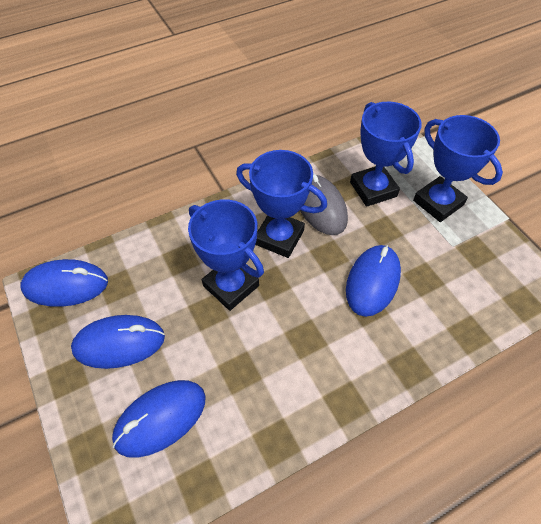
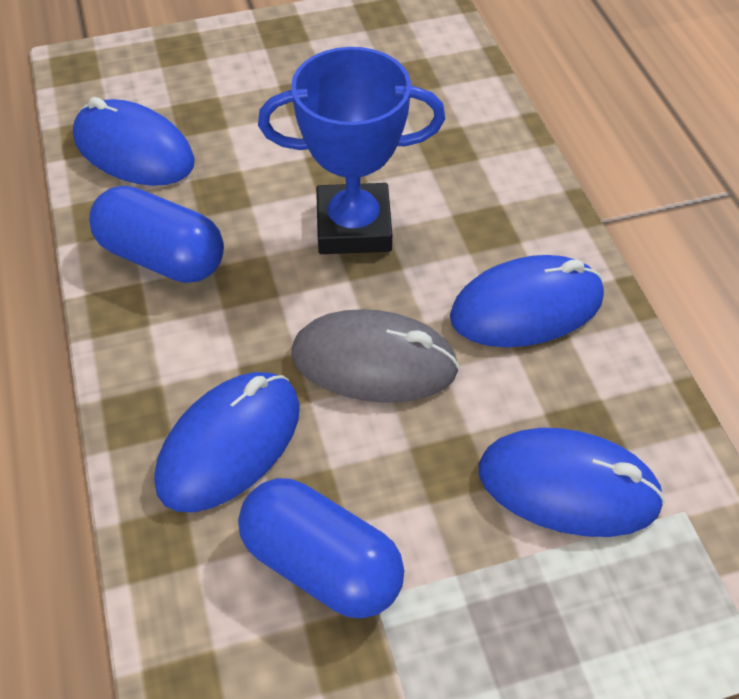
blue capsule: none = 0 -> [89,186,224,283] [238,478,404,618] = 2
blue trophy: [188,199,264,311] [236,150,327,258] [350,102,422,207] [413,115,503,222] = 4 -> [258,47,445,254] = 1

